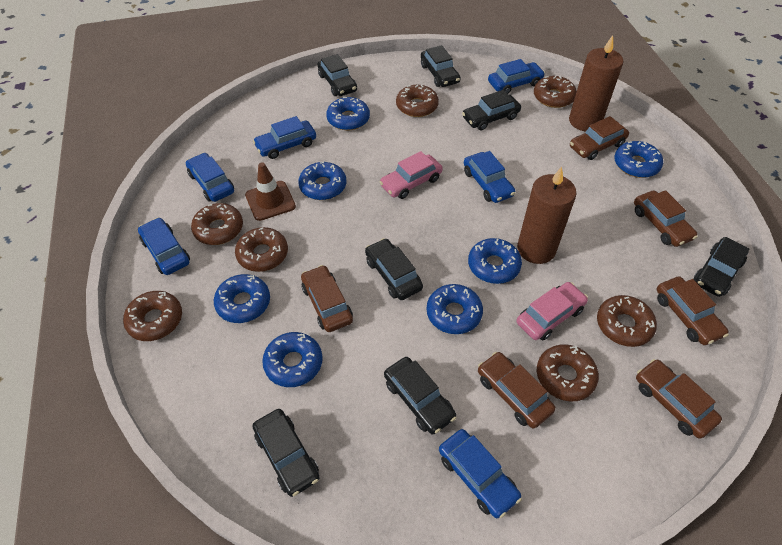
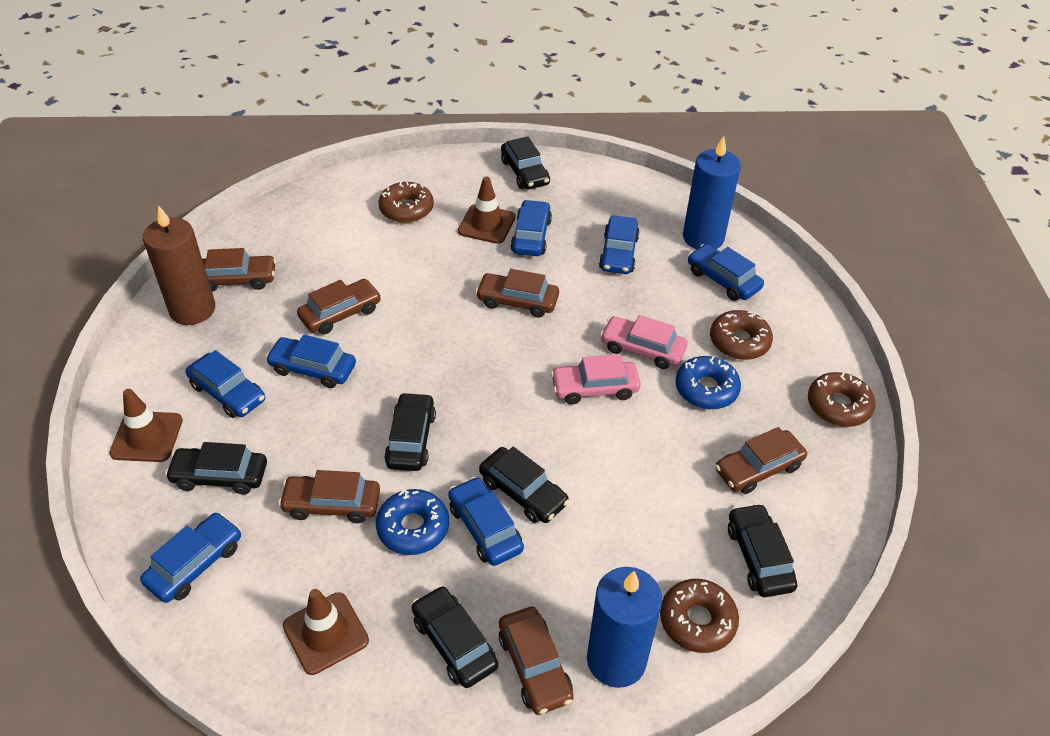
black car: [253,409,320,497] [318,54,357,96] [365,238,423,300] [384,357,456,435] [421,45,461,87] [462,90,521,131] [694,237,749,297] = 7 -> [165,442,267,495] [384,392,436,471] [412,586,498,688] [479,447,569,523] [501,136,550,189] [728,503,797,597] = 6
blue candle: none = 0 -> [587,567,662,688] [683,136,741,249] = 2
blue car: [138,217,190,275] [186,153,234,202] [253,116,316,159] [439,429,522,518] [464,151,515,203] [488,59,545,94] = 6 -> [140,512,241,603] [186,350,265,418] [266,335,356,388] [448,477,524,566] [510,200,552,256] [599,215,640,274] [688,244,764,301] = 7
blue donut: [214,274,270,323] [262,332,323,387] [298,162,346,200] [326,97,370,130] [427,284,483,334] [468,238,522,284] [614,141,663,178] = 7 -> [376,489,449,555] [675,356,741,409] = 2
brown candle: [517,166,577,264] [569,35,623,131] = 2 -> [143,205,215,325] = 1
brown donut: [123,291,182,341] [191,203,243,245] [235,227,288,272] [396,85,439,117] [534,76,577,108] [537,344,599,401] [597,295,657,347] = 7 -> [378,182,434,223] [660,579,739,653] [710,310,773,360] [808,372,875,427] = 4
brown traffic cone: [245,162,296,221] = 1 -> [109,389,183,462] [283,589,369,675] [458,177,516,244] = 3

